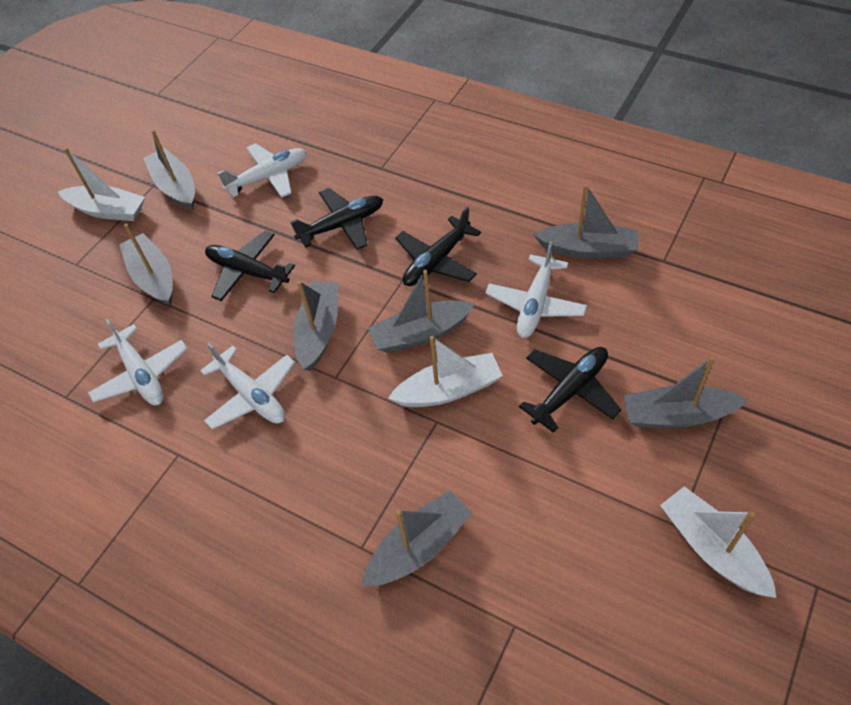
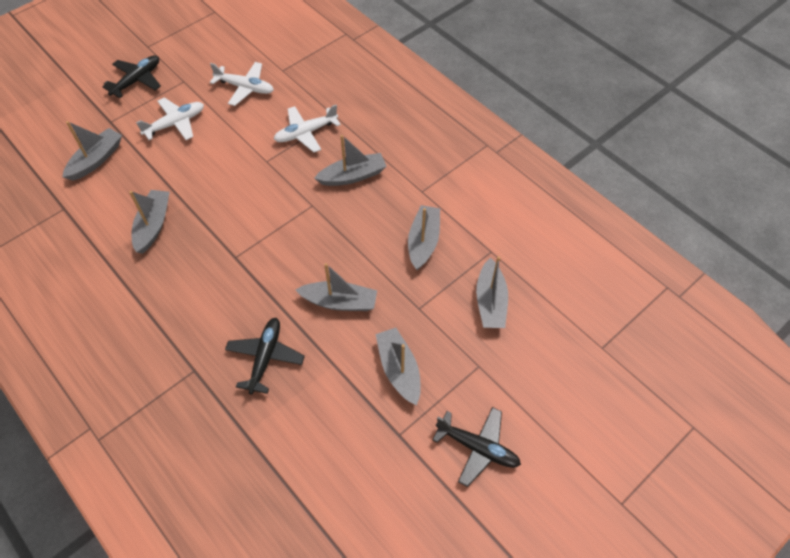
black plane: [205,231,295,301] [290,188,383,250] [395,207,481,286] [519,347,622,433] = 4 -> [102,55,161,98] [225,318,305,395] [433,407,521,487] = 3
white boat: [58,148,145,221] [388,336,503,407] [660,486,776,598] = 3 -> none = 0
white plane: [88,318,188,405] [200,343,295,429] [217,143,307,198] [485,242,587,338] = 4 -> [136,98,204,140] [210,62,274,106] [274,105,341,152] = 3

